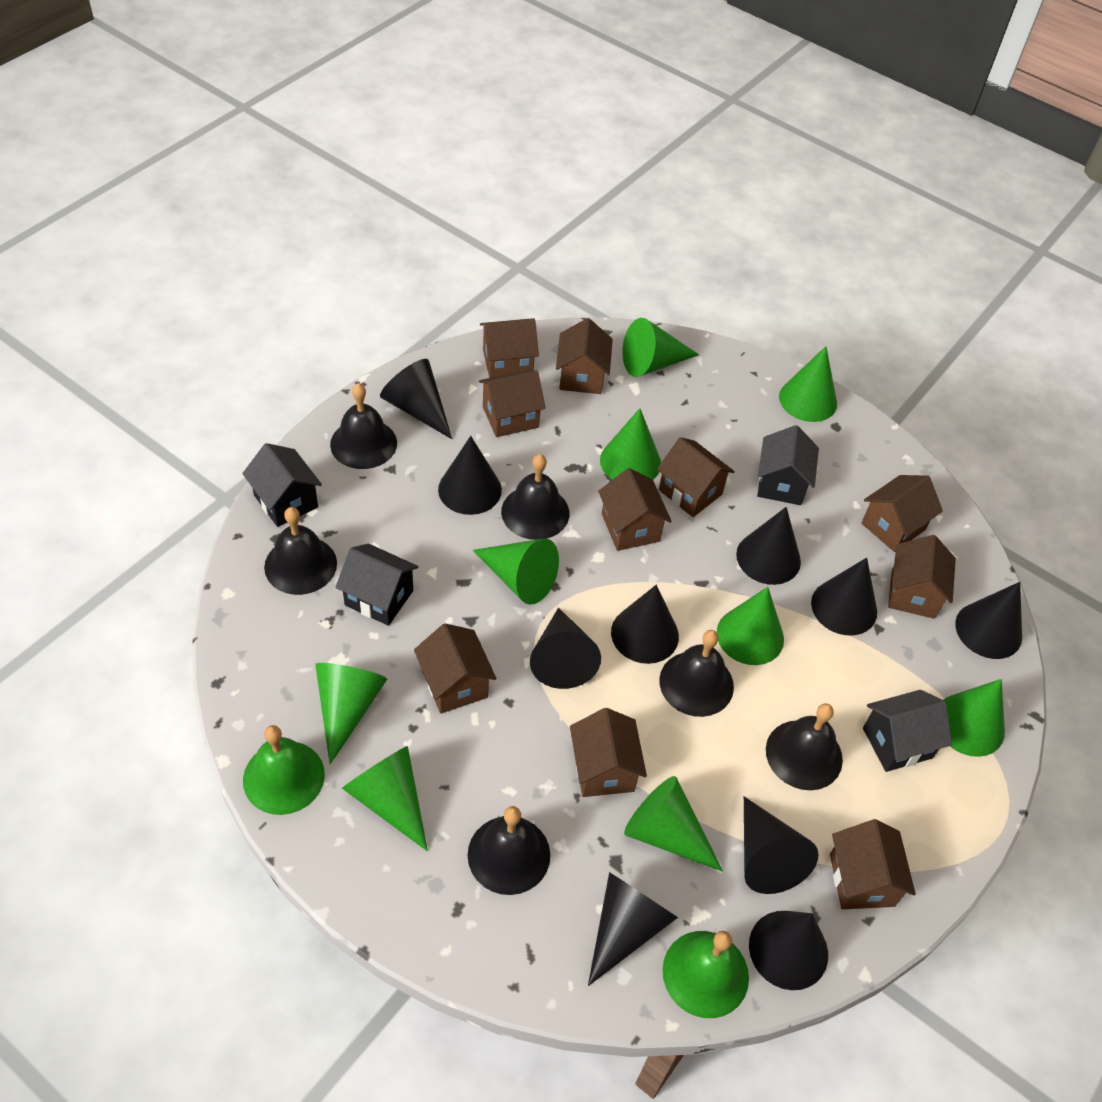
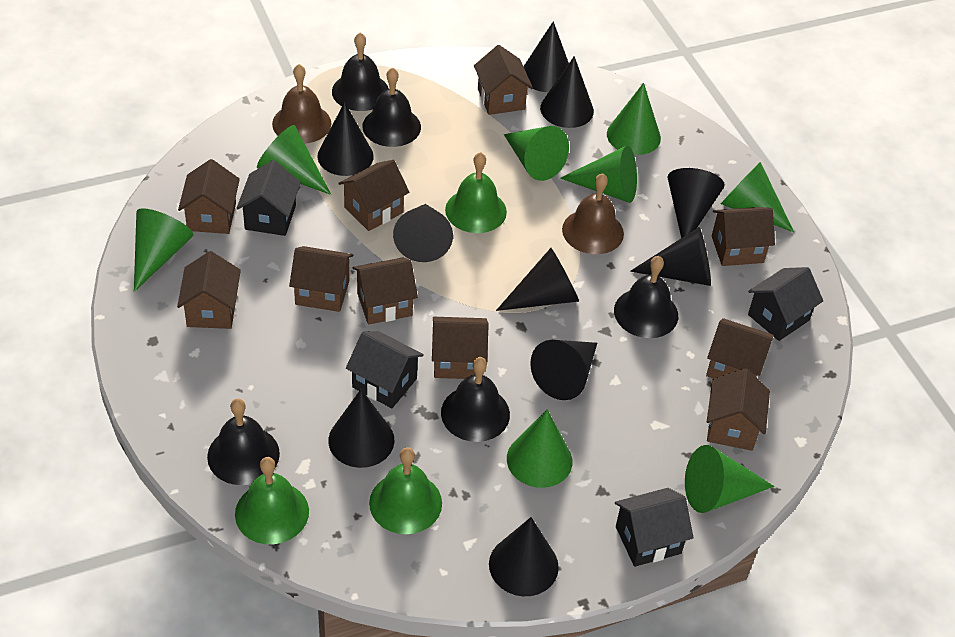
black bell: [264,507,337,595] [330,383,397,469] [468,806,550,895] [501,454,569,540] [659,630,734,717] [766,703,843,790] = 6 -> [207,398,280,485] [332,33,389,111] [362,67,421,147] [441,357,510,442] [614,256,678,338] = 5
brown bell: none = 0 -> [272,64,331,144] [562,173,624,254] = 2
green bell: [243,725,325,815] [663,931,749,1018] = 2 -> [235,457,309,544] [369,447,442,534] [445,152,507,233] = 3
green cone: [315,663,387,764] [342,746,428,851] [473,539,559,605] [600,408,661,480] [622,318,699,377] [624,776,723,872] [717,587,784,665] [779,346,837,422] [943,679,1005,757] = 9 -> [134,208,193,292] [257,125,331,195] [504,126,569,181] [507,409,572,488] [560,146,637,203] [607,83,661,155] [685,445,774,513] [721,162,794,232] = 8

